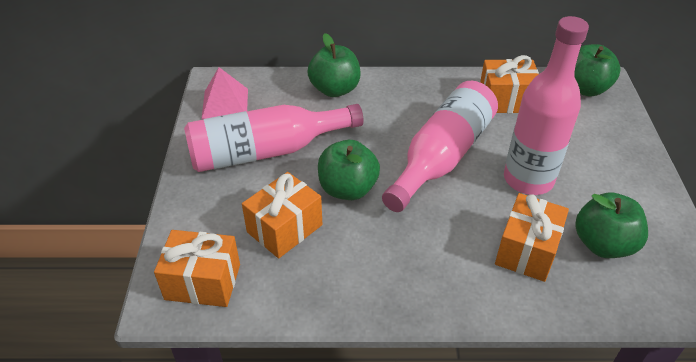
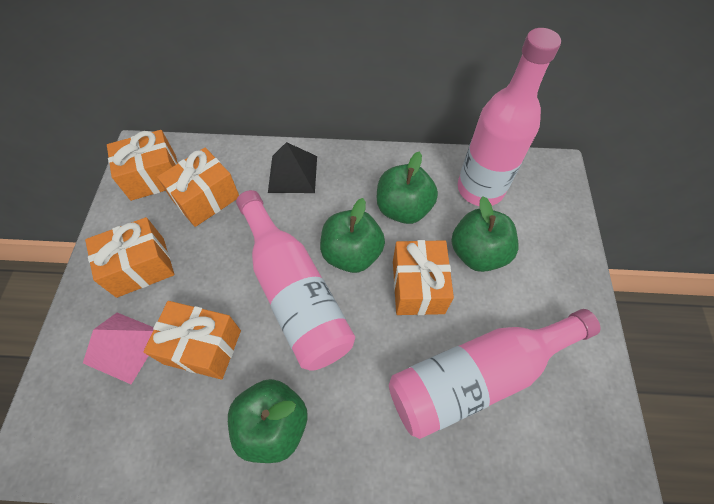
black pyramid: none = 0 -> [268,142,317,193] = 1
orange gift: [154,230,240,307] [242,172,322,258] [480,55,539,113] [495,193,569,282] = 4 -> [85,217,174,298] [107,130,178,201] [143,301,241,380] [157,148,239,227] [393,240,454,315] = 5

